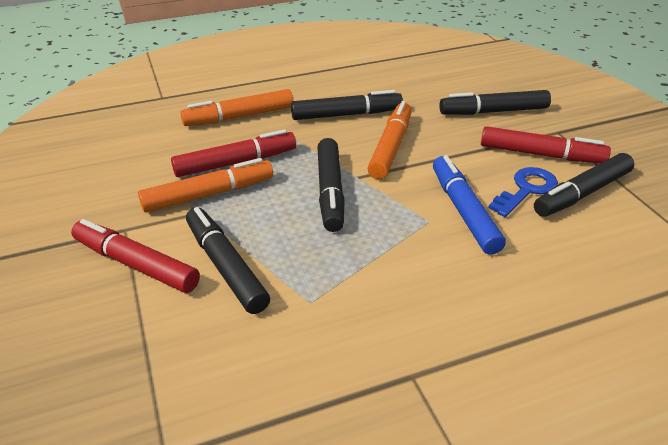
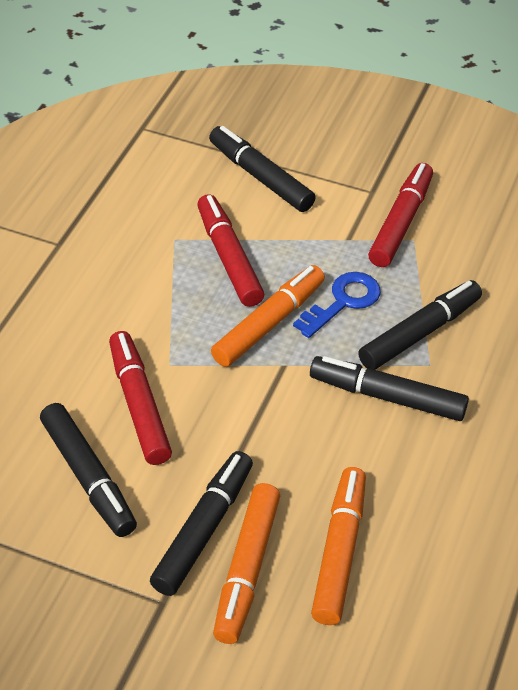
blue marker: [433,155,506,255] = 1 -> none = 0

